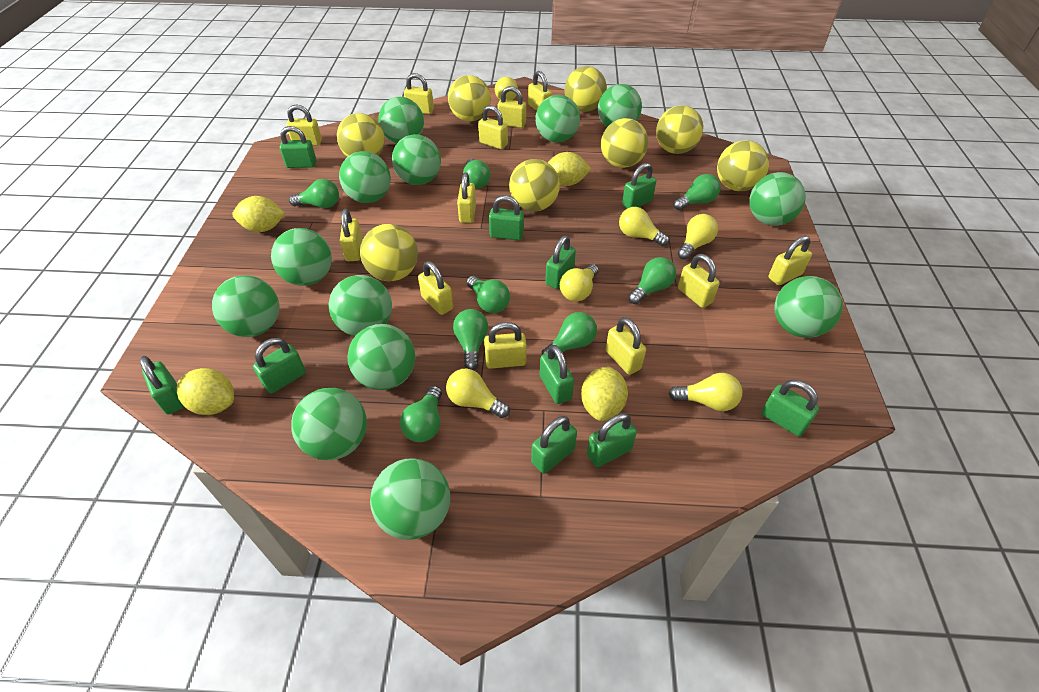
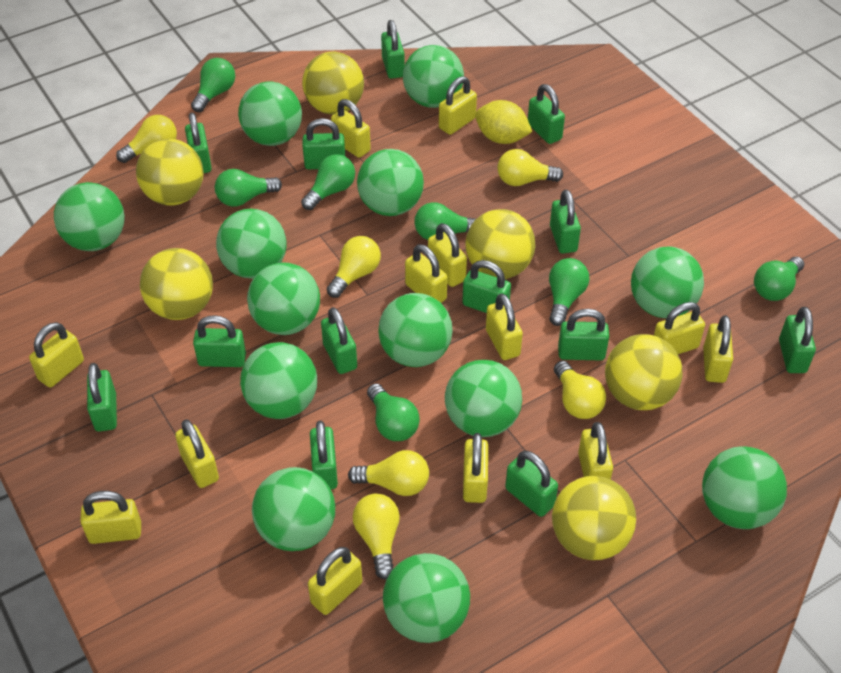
green light bulb: [289,179,339,208] [400,386,442,442] [453,309,488,370] [463,159,490,188] [466,276,510,313] [541,312,597,355] [628,257,676,304] [674,174,721,210] = 8 -> [191,58,235,112] [215,169,282,207] [301,154,355,210] [367,383,420,441] [414,202,476,240] [549,258,590,326] [754,257,804,301] = 7
green padlock: [140,356,184,415] [253,338,306,394] [280,126,317,168] [489,195,524,240] [531,416,577,474] [539,345,574,404] [545,235,576,289] [587,413,637,467] [622,163,656,208] [762,380,819,436] = 10 -> [87,363,117,432] [185,113,212,173] [193,315,246,367] [302,118,345,169] [310,421,338,489] [321,307,357,374] [381,20,405,79] [462,260,511,313] [505,451,558,517] [528,84,565,144] [550,190,581,253] [558,309,609,361] [779,307,816,373] = 13
yellow ball: [337,113,385,157] [360,224,418,281] [448,75,491,122] [509,159,560,211] [565,66,607,112] [601,118,648,168] [656,105,703,154] [717,140,769,191] = 8 -> [136,139,204,206] [140,248,213,320] [302,52,364,115] [466,209,535,279] [552,476,636,560] [605,334,682,410] = 6
yellow lemon: [177,368,234,415] [232,196,285,232] [548,152,591,186] [581,366,628,421] = 4 -> [475,100,532,144] = 1
yellow padlock: [286,104,322,146] [340,209,363,261] [404,73,434,114] [418,261,453,315] [457,172,476,223] [478,105,508,149] [484,322,527,369] [497,86,526,128] [528,71,552,111] [606,317,646,375] [678,254,720,308] [768,236,812,285] = 12 -> [29,322,84,388] [80,491,141,544] [175,419,219,488] [308,547,362,615] [331,99,371,158] [405,244,447,303] [428,223,467,287] [439,76,477,135] [463,433,488,503] [486,294,523,360] [578,422,613,480] [654,302,705,354] [703,315,733,383] = 13

